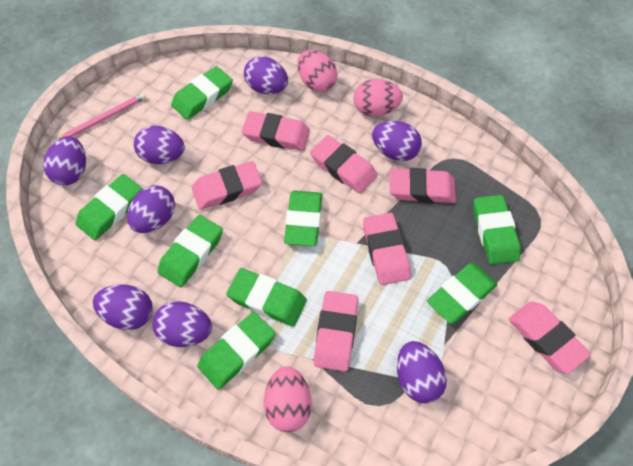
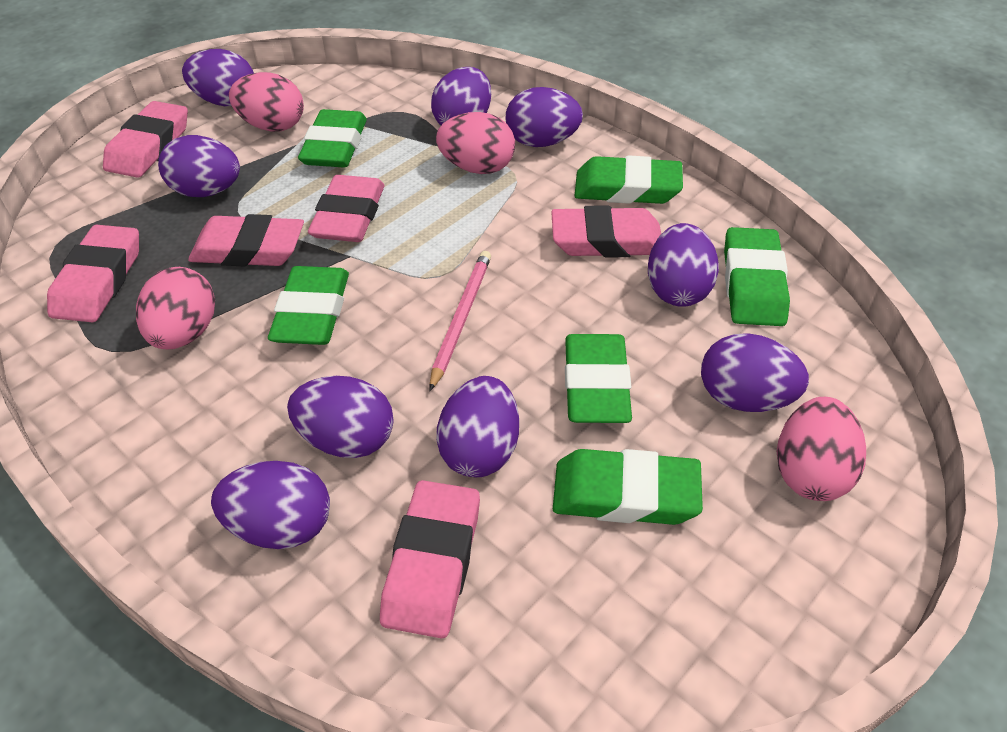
green eraser: [76,174,143,240] [157,215,223,287] [171,66,233,120] [197,312,275,390] [226,268,307,327] [284,191,322,246] [427,263,497,324] [474,195,521,265] = 8 -> [268,266,349,345] [298,109,367,167] [553,449,703,525] [565,334,632,423] [575,156,683,204] [724,227,790,326] = 6
pink egg: [264,366,312,432] [297,50,338,92] [354,79,403,116] = 3 -> [136,267,215,349] [229,72,304,132] [436,112,515,174] [777,397,866,501] = 4
pink eraser: [192,161,262,210] [242,111,310,151] [310,135,377,193] [314,291,358,372] [363,213,411,285] [389,168,456,203] [509,302,591,374] = 7 -> [47,225,139,322] [103,101,188,178] [188,214,304,266] [308,175,385,242] [380,480,480,638] [551,205,661,258] = 6
purple egg: [43,136,86,185] [93,284,153,330] [127,185,175,233] [134,126,185,164] [153,301,212,347] [244,56,288,94] [372,121,422,161] [397,341,447,404] = 8 -> [158,135,240,197] [182,49,254,106] [211,461,330,549] [287,376,394,458] [431,67,491,125] [436,376,519,477] [506,87,583,147] [648,223,719,307] [701,333,809,412] = 9

